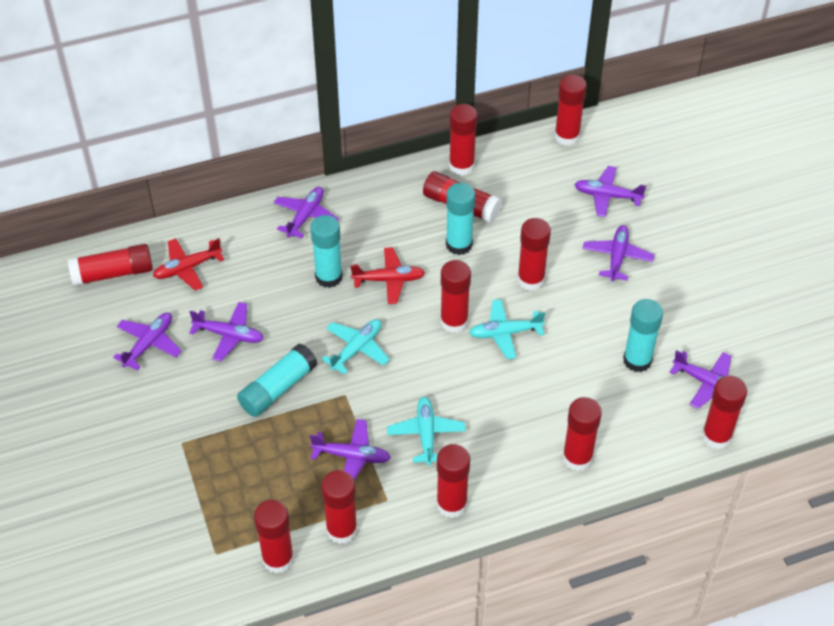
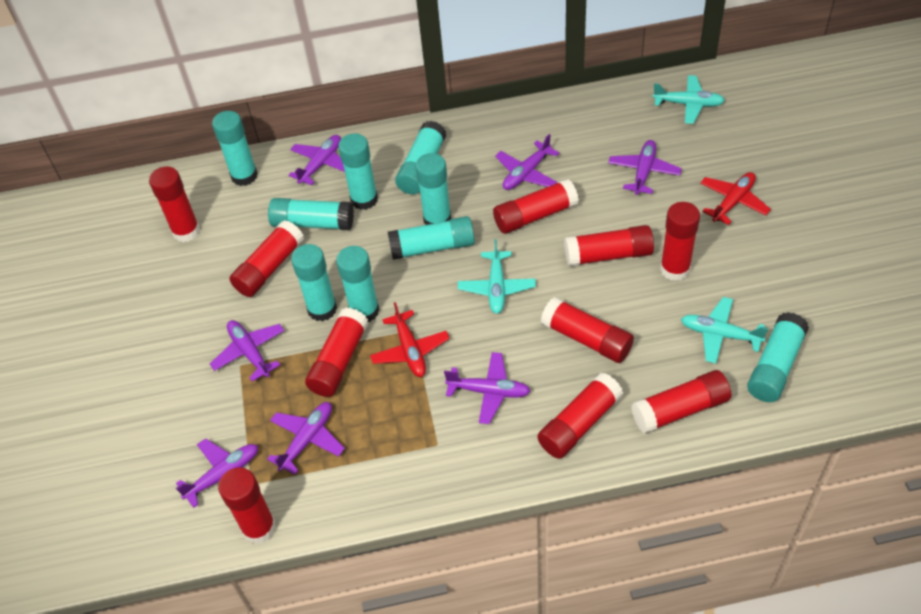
red glue stick: [68,244,153,286] [254,500,294,574] [321,470,357,544] [423,171,502,223] [436,444,470,518] [440,260,471,333] [449,104,477,176] [517,218,551,291] [555,75,587,146] [562,397,602,471] [702,376,747,449] = 11 -> [149,166,200,242] [218,467,276,544] [229,220,304,297] [305,308,368,397] [493,179,579,234] [537,373,623,459] [541,297,634,363] [564,225,654,266] [631,370,731,434] [660,202,700,281] = 10
turquoise glue stick: [237,344,317,417] [310,215,343,288] [446,183,475,255] [623,299,663,372] = 4 -> [212,111,258,186] [268,198,354,230] [291,244,337,321] [336,246,379,322] [338,133,378,210] [388,216,475,260] [395,121,446,194] [415,153,451,225] [747,312,809,402] = 9

